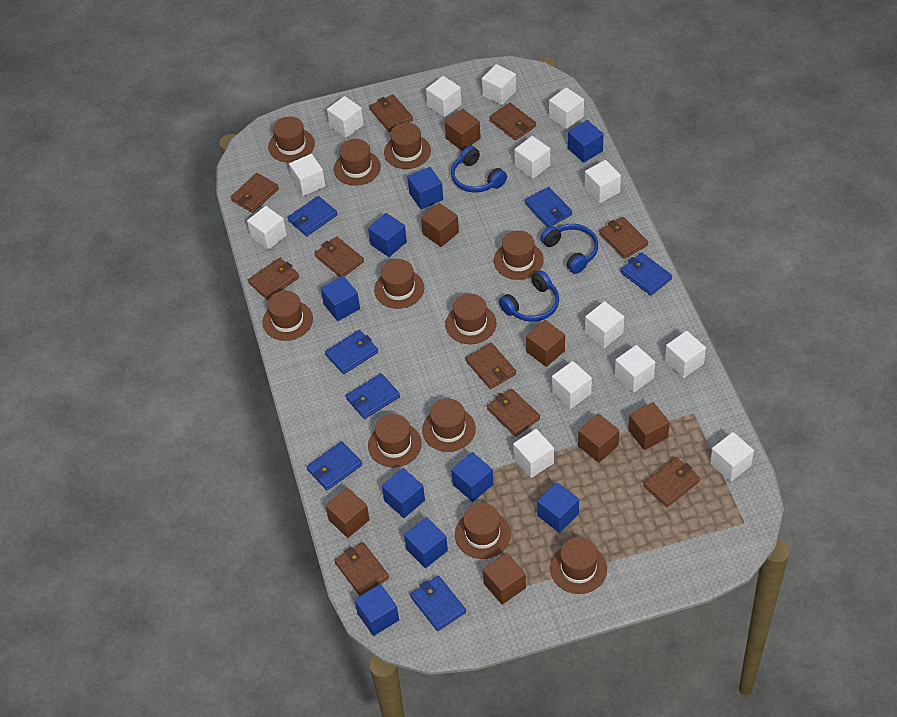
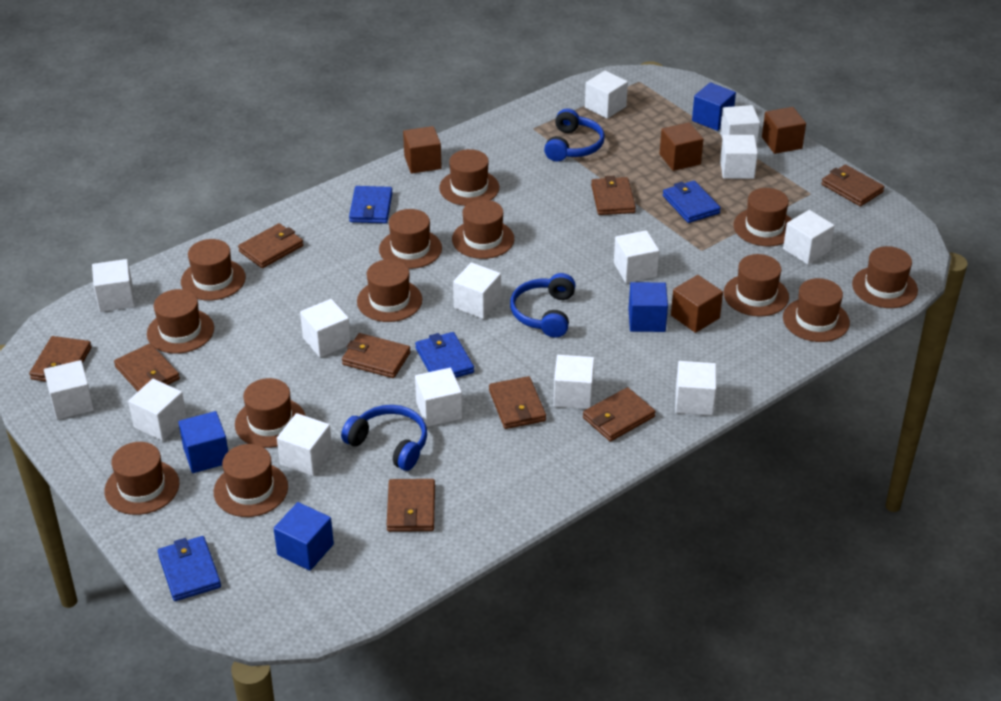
blue cube: [321,276,360,321] [355,584,399,636] [368,213,407,257] [382,468,425,518] [404,517,448,568] [408,167,443,210] [451,452,493,502] [537,482,579,533] [568,120,604,163] = 9 -> [178,411,228,473] [273,502,334,571] [628,282,668,332] [692,82,736,131] = 4
blue wallet: [288,196,337,236] [307,441,362,490] [325,330,378,374] [346,373,400,419] [410,576,466,631] [525,187,572,228] [621,253,672,296] = 7 -> [158,536,221,601] [349,186,393,223] [415,332,474,378] [663,181,721,223] = 4
brown cube: [325,487,370,538] [421,203,459,247] [445,109,481,151] [483,553,526,605] [526,320,565,367] [578,413,619,463] [628,402,670,450] = 7 -> [403,126,442,174] [659,122,703,171] [671,275,723,333] [762,107,806,154] = 4
brown hat: [262,291,313,341] [268,116,315,163] [334,139,381,186] [368,414,422,467] [374,259,424,309] [384,123,431,169] [422,399,476,452] [445,294,497,344] [455,503,511,559] [494,230,544,280] [550,537,607,594] = 11 -> [104,442,179,515] [147,289,214,354] [181,239,246,301] [214,444,288,517] [235,378,306,448] [357,259,422,322] [379,209,442,269] [439,149,499,206] [452,199,514,259] [724,254,789,317] [733,188,792,246] [783,278,850,342] [852,246,918,308] = 13
brown wallet: [231,173,279,213] [248,258,299,300] [314,236,364,277] [335,542,389,596] [369,94,413,132] [466,343,516,389] [487,388,540,437] [489,103,536,140] [599,217,648,259] [643,457,700,507] = 10 -> [29,336,92,382] [114,343,180,391] [238,223,303,268] [342,333,411,378] [387,479,435,532] [489,376,546,429] [583,387,656,442] [591,176,636,215] [821,165,885,206] = 9

